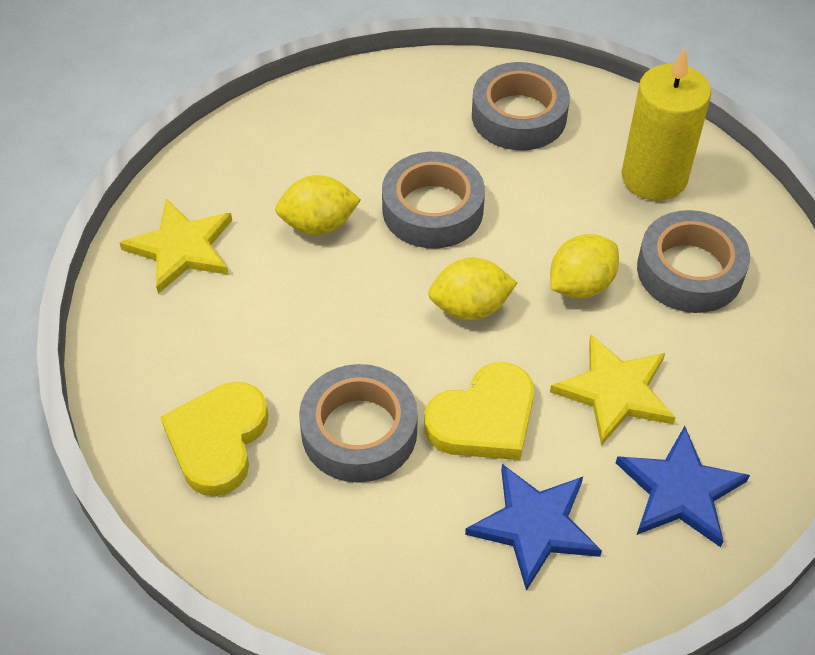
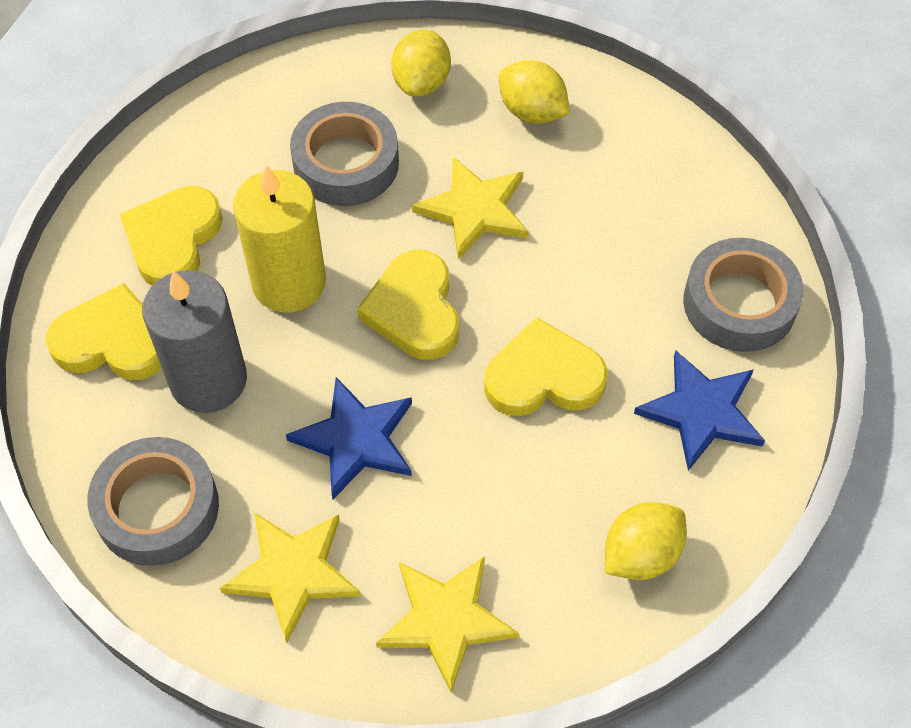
grey candle: none = 0 -> [142,270,247,413] = 1
grey tape: [299,364,418,483] [382,152,485,248] [472,62,570,150] [637,210,750,313] = 4 -> [87,437,219,566] [290,102,399,206] [683,238,804,352] = 3
yellow heart: [161,382,269,496] [424,362,534,460] = 2 -> [46,283,162,380] [120,186,223,286] [357,250,459,360] [484,317,607,416] = 4
yellow star: [119,199,232,294] [550,335,676,446] = 2 -> [220,512,361,643] [376,556,519,693] [412,157,528,260] = 3

